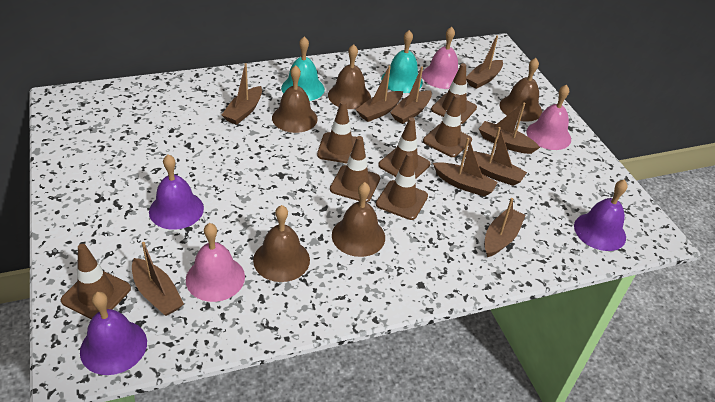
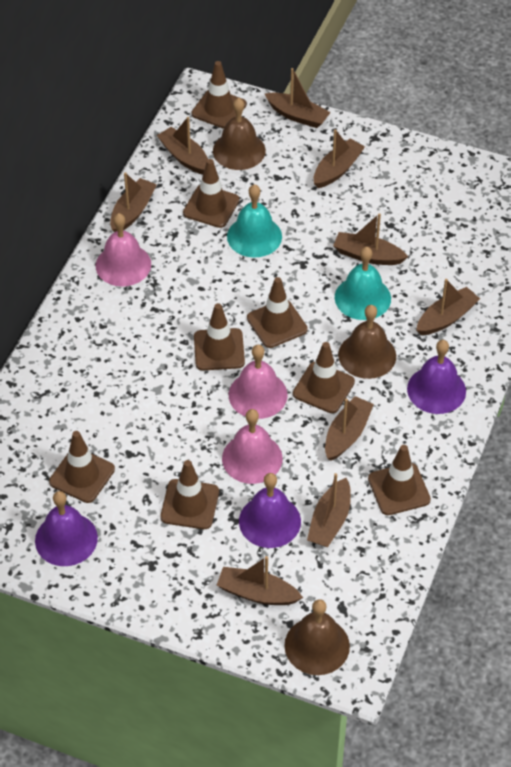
brown bell: [253,205,310,282] [272,65,318,133] [328,44,371,109] [332,182,385,257] [499,58,542,122] = 5 -> [213,98,266,170] [284,599,350,675] [338,305,396,379] = 3
brown traffic cone: [61,244,131,319] [317,101,357,163] [330,136,380,202] [376,152,428,220] [378,117,430,179] [423,94,472,157] [431,63,477,124] = 7 -> [49,431,115,503] [160,460,219,529] [183,159,239,228] [192,61,247,129] [194,303,245,370] [247,277,308,348] [293,342,355,413] [368,445,431,515] = 8

